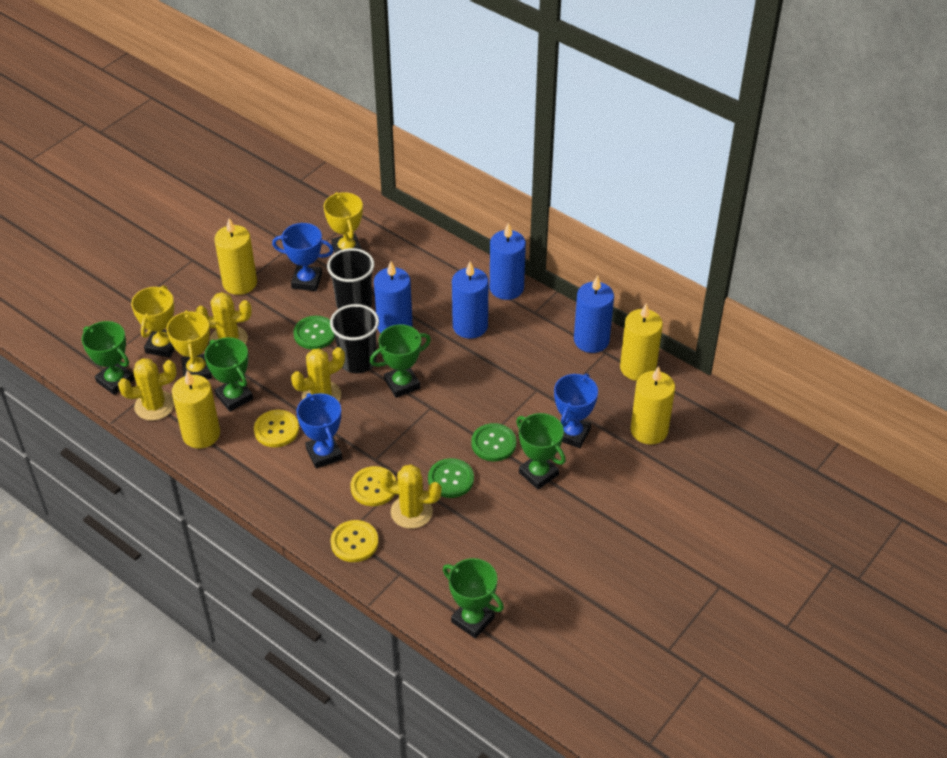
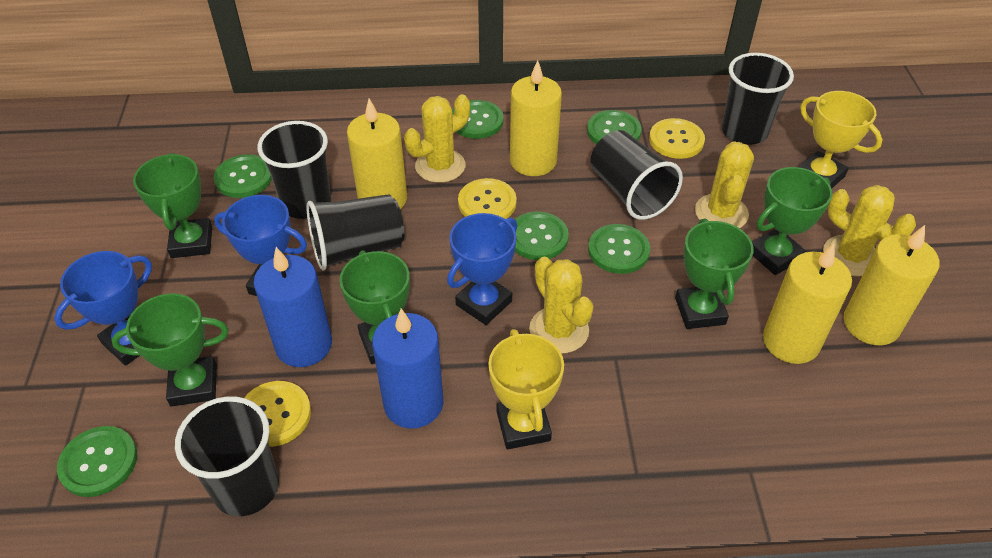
black cup: [327,248,375,309] [330,304,379,373] = 2 -> [175,396,279,516] [257,121,331,219] [307,194,404,271] [590,130,683,220] [721,53,794,145] = 5
blue candle: [374,261,412,333] [452,261,489,339] [490,223,526,300] [574,275,614,353] = 4 -> [254,247,332,367] [372,309,444,429] = 2
green button: [293,316,335,349] [428,458,474,498] [471,423,516,461] = 3 -> [57,426,137,497] [214,154,272,198] [452,100,504,139] [515,212,569,260] [587,110,642,144] [588,224,650,274] = 6
yellow trophy: [131,286,175,358] [166,310,212,380] [324,192,363,253] = 3 -> [489,329,564,449] [799,91,883,189] = 2

